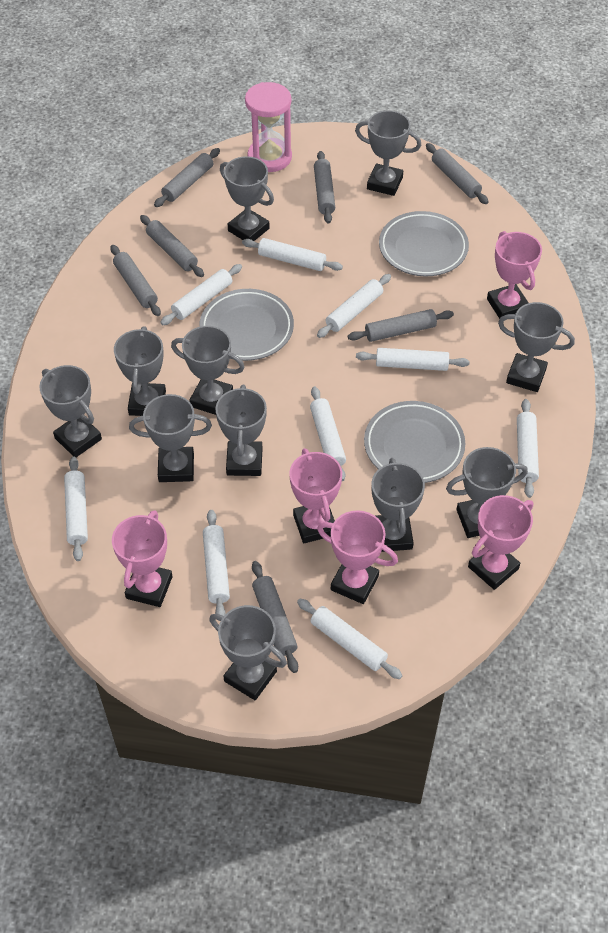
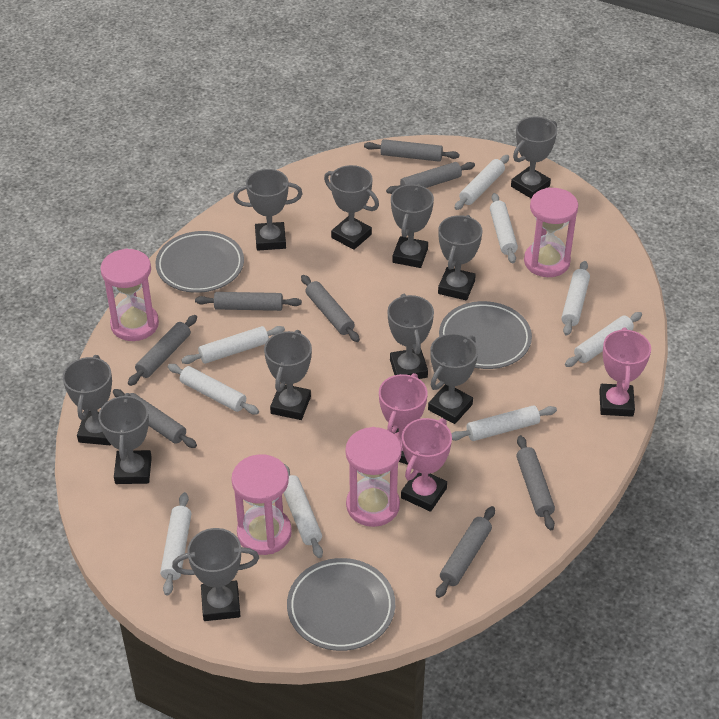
grey rolling pin: [110,245,161,316] [140,215,204,277] [154,148,220,207] [252,561,298,673] [314,151,335,224] [348,309,454,342] [426,143,489,204] = 7 -> [113,389,197,448] [128,315,197,386] [195,292,302,311] [301,275,360,342] [364,139,460,162] [386,162,475,194] [436,506,495,598] [516,435,555,530] = 8
pink hourglass: [245,82,292,172] = 1 -> [101,248,159,341] [231,454,292,555] [346,427,402,527] [524,188,578,277] = 4
pink trophy: [112,510,173,607] [289,448,342,543] [317,510,398,604] [468,495,533,590] [487,231,542,319] = 5 -> [379,373,428,465] [401,418,452,512] [599,327,651,417] = 3

